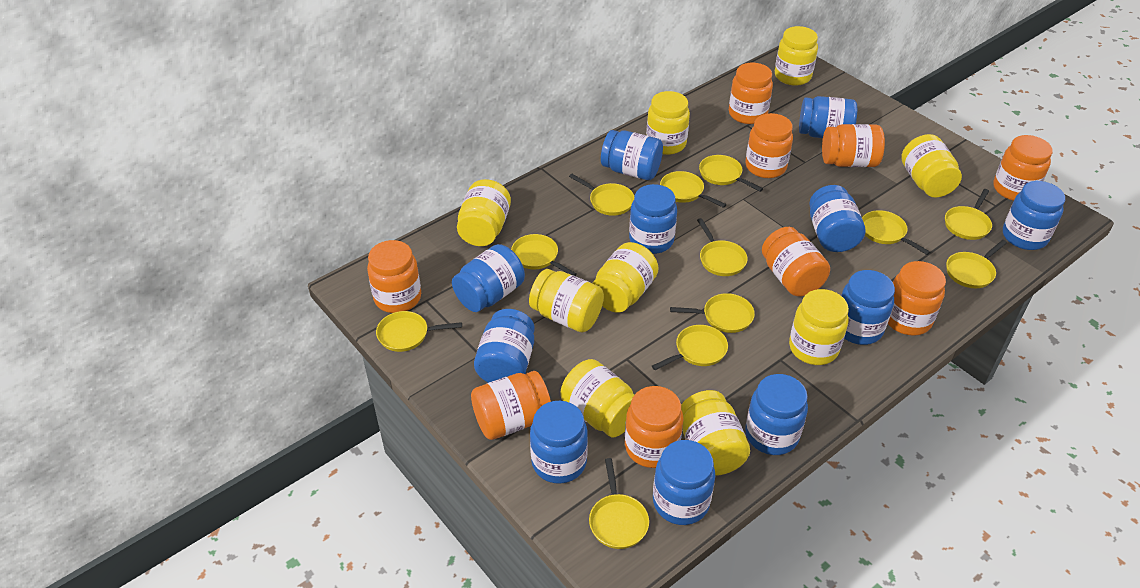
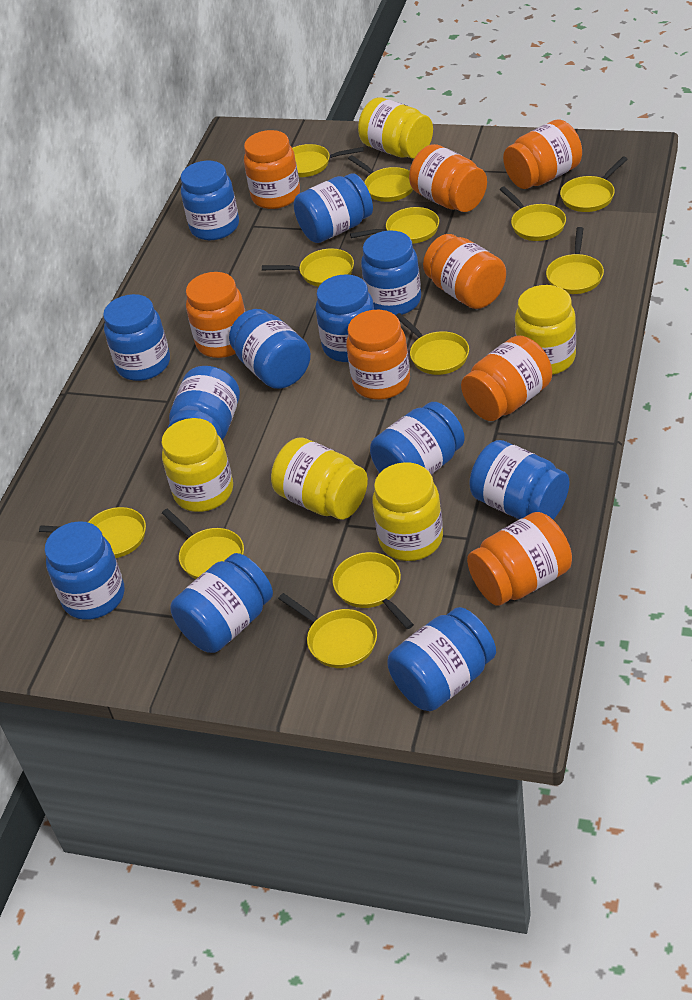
blue jar: [452,244,525,312] [474,309,535,383] [530,401,588,484] [601,130,663,180] [629,184,677,254] [653,440,715,525] [745,374,808,455] [799,96,857,139] [809,185,865,252] [841,270,895,345] [1003,181,1065,250] = 11 -> [44,521,124,620] [103,294,170,381] [168,366,240,440] [171,553,273,653] [181,161,239,240] [229,309,311,389] [294,173,373,243] [316,274,374,362] [361,231,421,315] [370,402,465,475] [387,607,496,711] [469,440,569,519] = 12
orange jar: [367,240,421,313] [471,371,551,440] [625,386,683,468] [729,63,773,124] [745,113,793,178] [762,227,830,296] [822,124,885,167] [888,261,946,336] [993,135,1053,201] = 9 -> [186,272,246,358] [244,130,300,209] [346,310,410,400] [409,144,487,212] [423,234,506,309] [461,335,552,421] [467,512,572,606] [503,120,582,189] = 8
yellow jar: [457,179,511,246] [529,269,604,332] [561,359,634,437] [592,242,659,313] [646,91,690,155] [681,390,750,476] [775,26,818,86] [789,289,849,365] [901,134,962,198] = 9 -> [161,418,233,512] [271,438,368,519] [358,97,433,159] [372,462,443,561] [515,285,576,375] = 5

